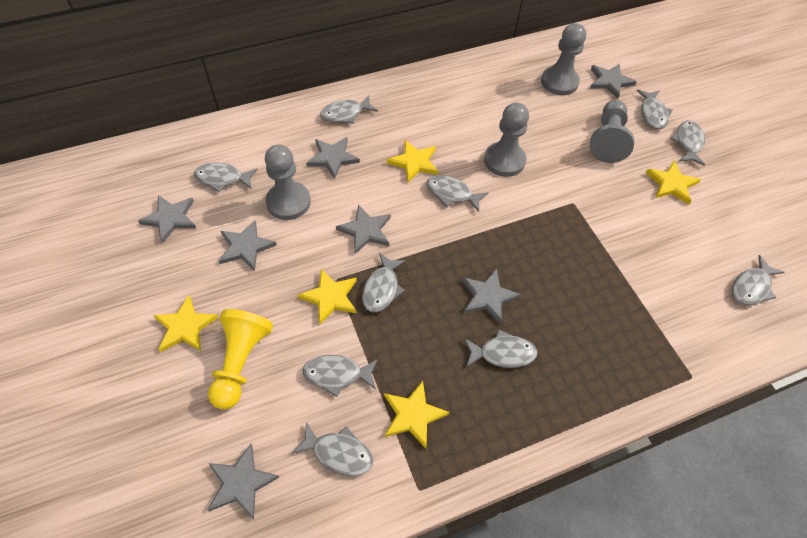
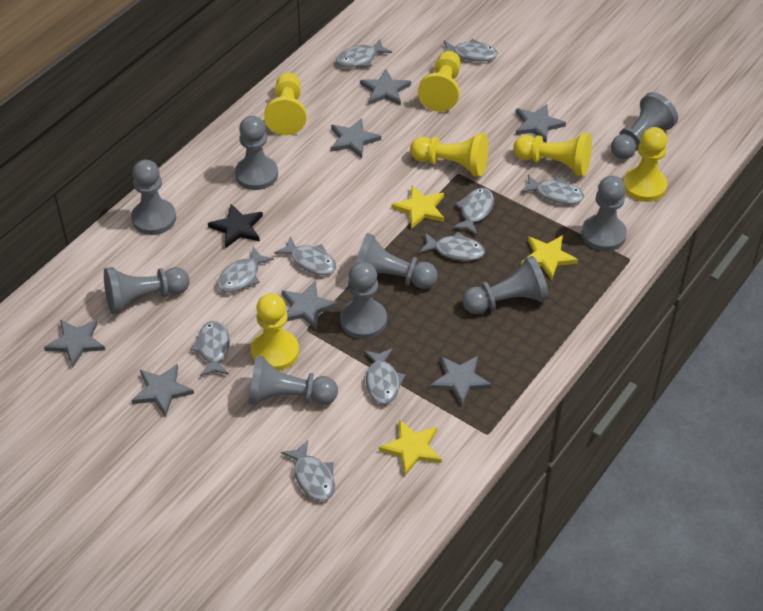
black star: none = 0 -> [208,204,263,248] = 1
grey pawn: [265,145,311,220] [484,103,529,177] [541,23,586,95] [590,100,634,163] = 4 -> [104,267,190,315] [131,160,176,235] [235,116,278,190] [248,355,338,405] [340,262,387,339] [356,233,438,289] [462,256,549,314] [581,176,627,251] [611,92,678,159] = 9
yellow pawn: [208,309,273,409] = 1 -> [251,293,299,371] [264,72,306,135] [410,133,488,177] [418,51,461,112] [513,133,592,176] [623,127,667,202] = 6
yellow star: [153,295,219,352] [298,269,357,324] [384,381,449,449] [387,140,438,182] [646,160,701,205] = 5 -> [379,420,442,475] [391,185,444,229] [521,235,578,280] = 3

